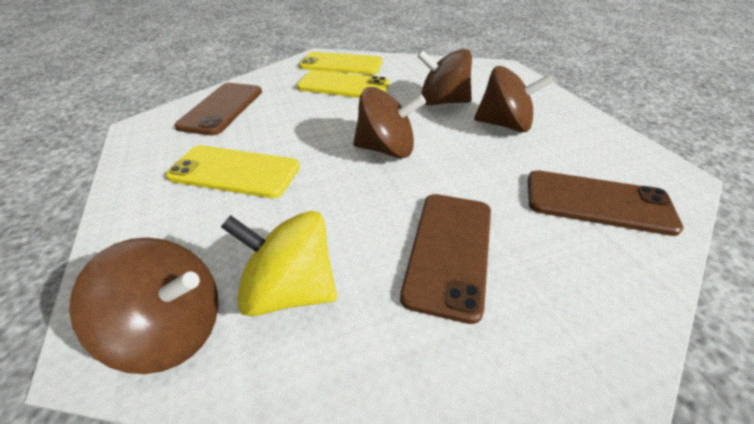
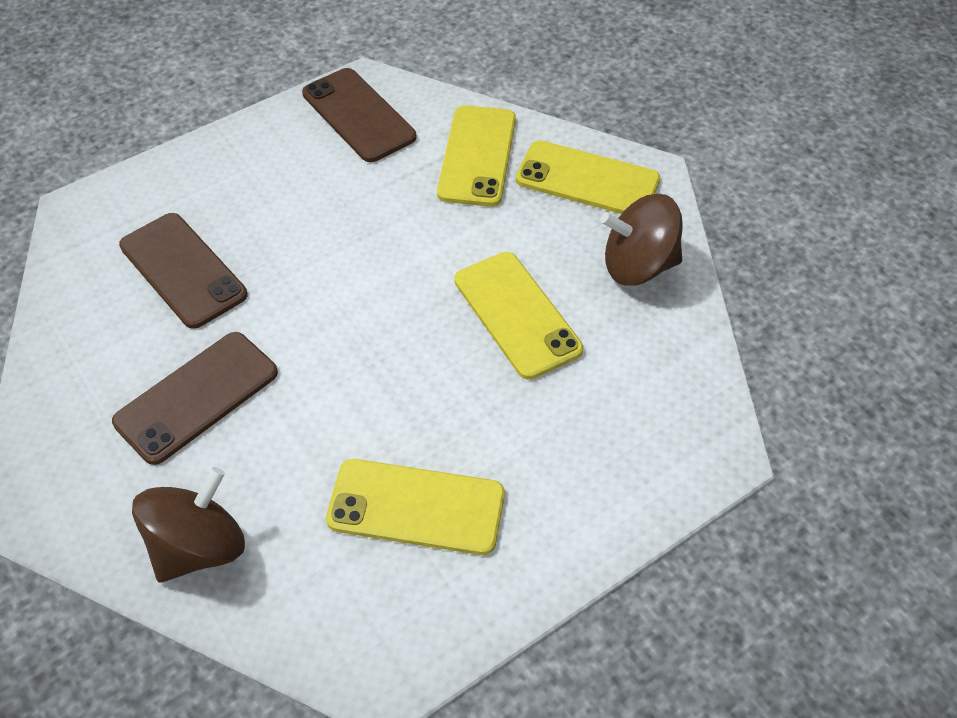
brown spinning top: [69,237,218,374] [353,87,426,158] [417,49,472,105] [474,66,553,132] = 4 -> [132,467,245,583] [600,194,683,286] = 2
yellow phone: [166,145,300,198] [297,70,389,98] [299,52,382,75] = 3 -> [326,459,505,555] [437,105,516,207] [454,252,583,380] [516,140,660,214] = 4
yellow spinning top: [221,211,337,317] = 1 -> none = 0

